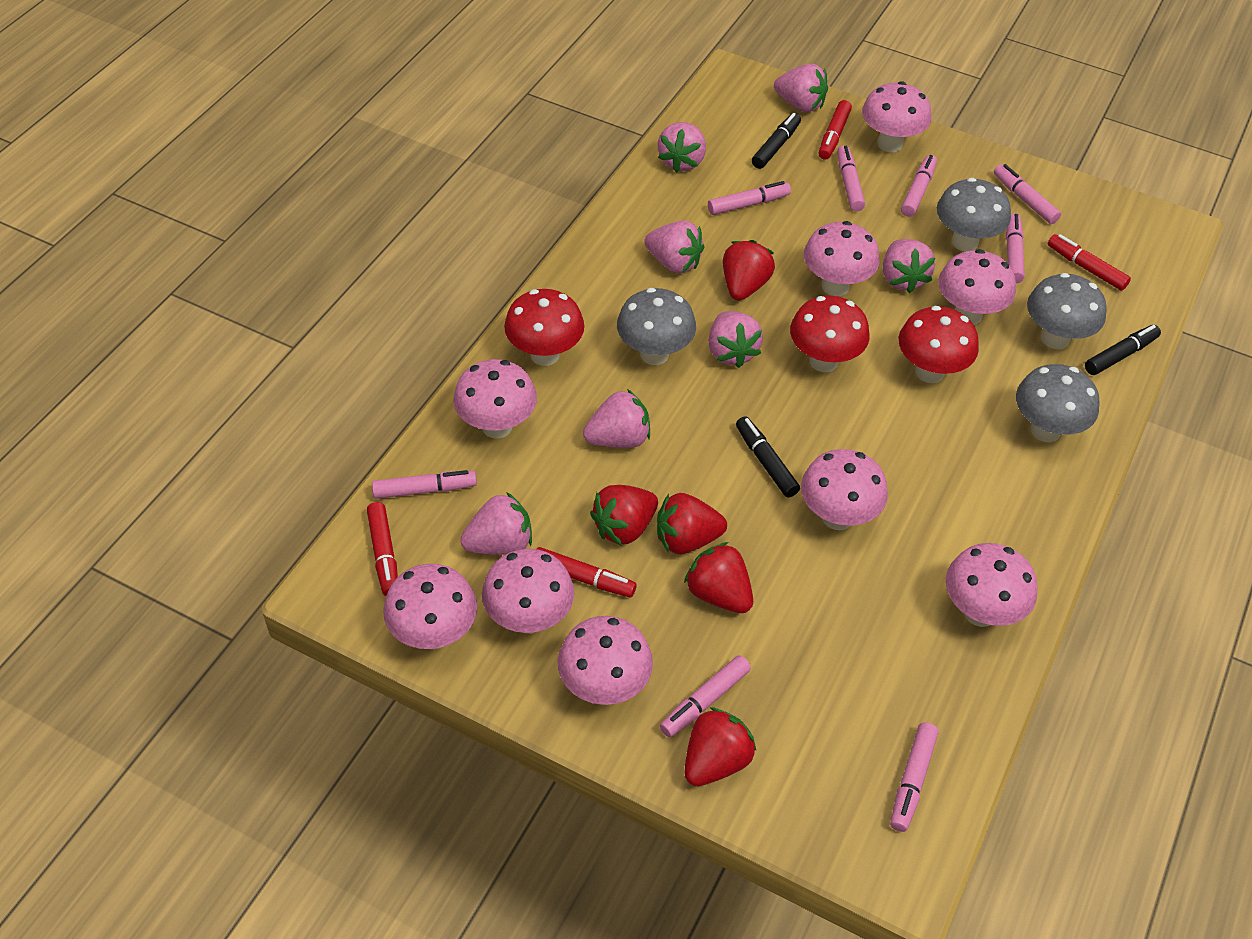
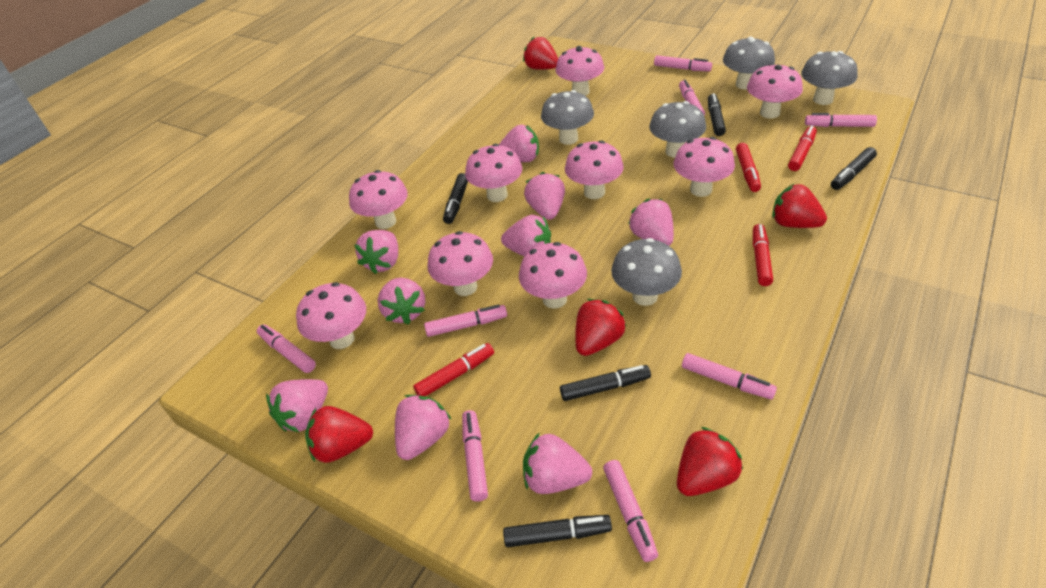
black marker: [736,416,800,498] [752,113,801,169] [1085,325,1161,375] = 3 -> [443,173,468,224] [503,515,612,547] [560,365,651,401] [708,93,726,136] [831,147,877,190] = 5
grey mushroom: [617,288,696,365] [937,178,1011,251] [1016,364,1100,442] [1027,273,1107,349] = 4 -> [541,90,594,145] [611,238,682,306] [649,101,706,158] [723,36,775,90] [801,51,858,105] = 5
pink strawberry: [460,492,532,555] [583,389,650,448] [644,221,704,274] [658,122,706,173] [709,311,763,368] [774,64,828,112] [883,239,935,293] = 7 -> [266,379,328,432] [354,230,398,274] [378,278,425,325] [395,395,451,460] [499,125,539,162] [501,215,551,257] [523,432,592,494] [524,172,565,220] [628,199,674,246] = 9
red mushroom: [504,289,584,366] [790,296,870,372] [899,306,979,383] = 3 -> none = 0

